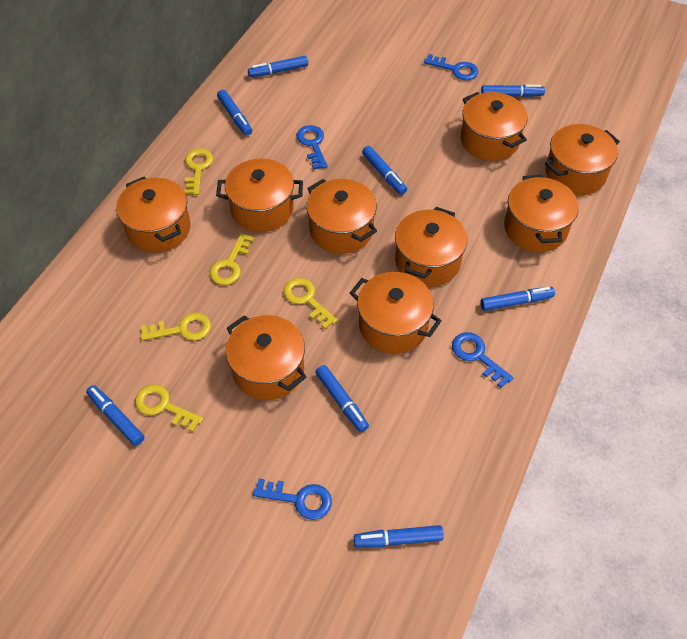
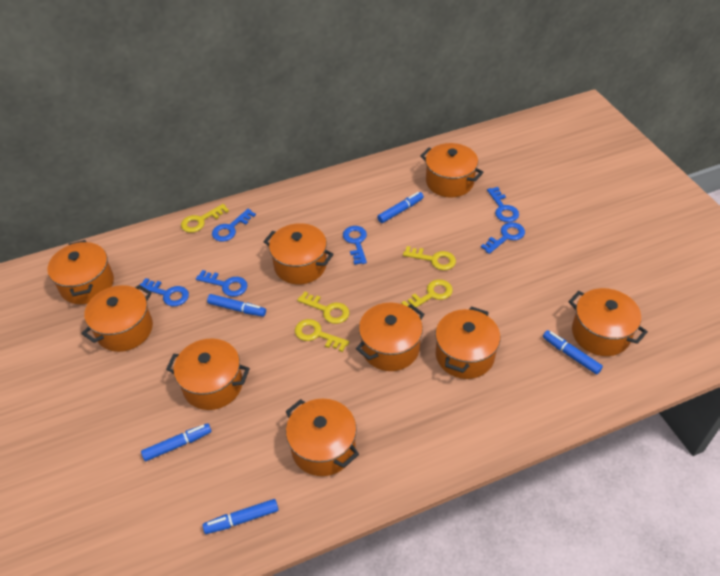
blue key: [253,478,332,520] [297,125,328,170] [424,54,478,80] [452,332,513,388] = 4 -> [139,278,189,306] [196,270,248,297] [212,209,256,242] [343,226,367,265] [481,222,525,254] [487,187,519,222] = 6
blue marker: [86,385,144,446] [217,90,252,136] [248,56,308,77] [315,365,369,432] [354,525,444,547] [362,146,407,195] [481,85,545,97] [481,287,555,311] = 8 -> [141,423,212,461] [203,499,279,534] [207,294,266,317] [377,192,424,223] [543,330,603,374] = 5

